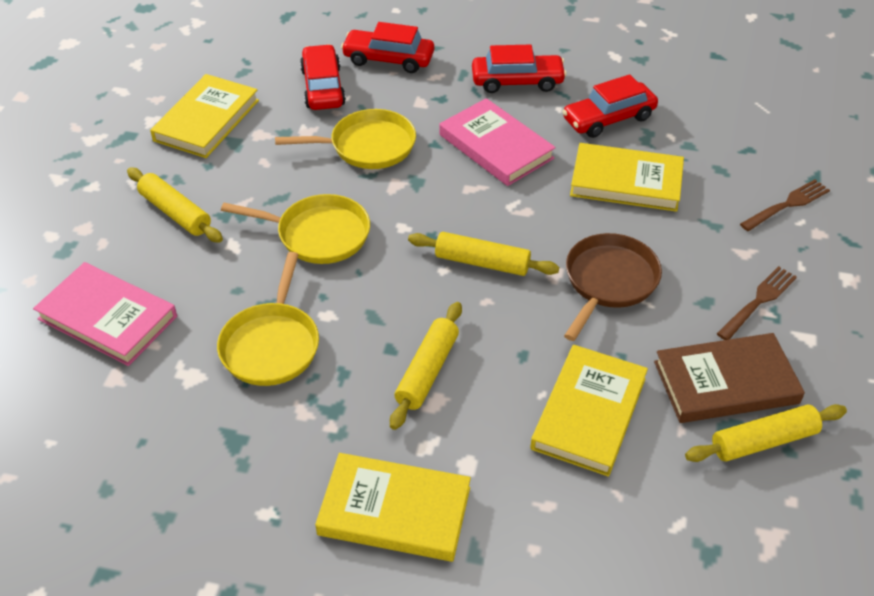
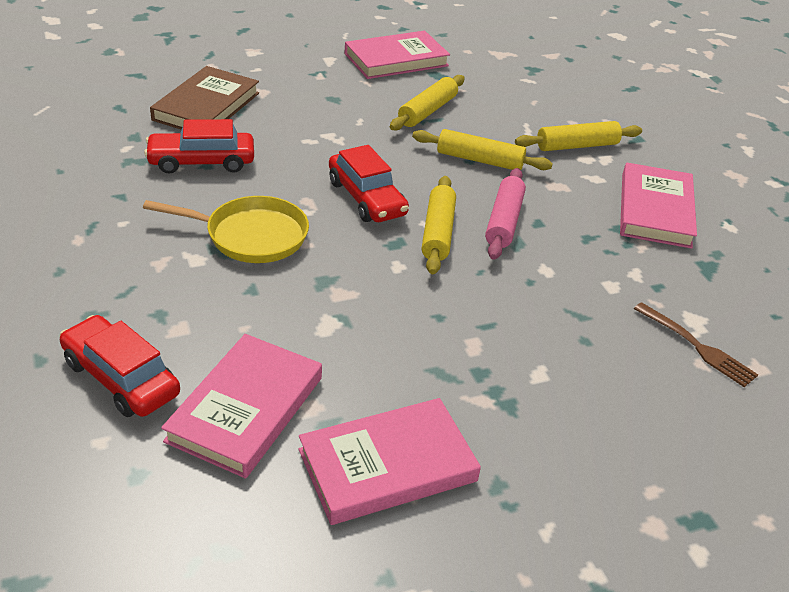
brown fork: [717,266,797,340] [740,179,830,231] = 2 -> [634,302,758,387] = 1
brown pan: [564,233,662,341] = 1 -> none = 0
pink book: [33,262,177,366] [439,98,556,186] = 2 -> [161,334,322,478] [299,398,481,525] [344,31,450,79] [620,163,697,249] = 4
pink rolling pin: none = 0 -> [485,168,526,260] = 1
red car: [300,44,346,110] [341,22,434,73] [472,44,567,93] [562,74,658,138] = 4 -> [59,315,180,417] [144,119,254,174] [329,145,409,222] = 3
yellow book: [150,74,259,158] [315,453,471,562] [530,345,648,477] [570,143,684,212] = 4 -> none = 0
yellow pan: [217,252,319,386] [221,194,370,264] [275,109,416,169] = 3 -> [143,196,309,263] = 1

